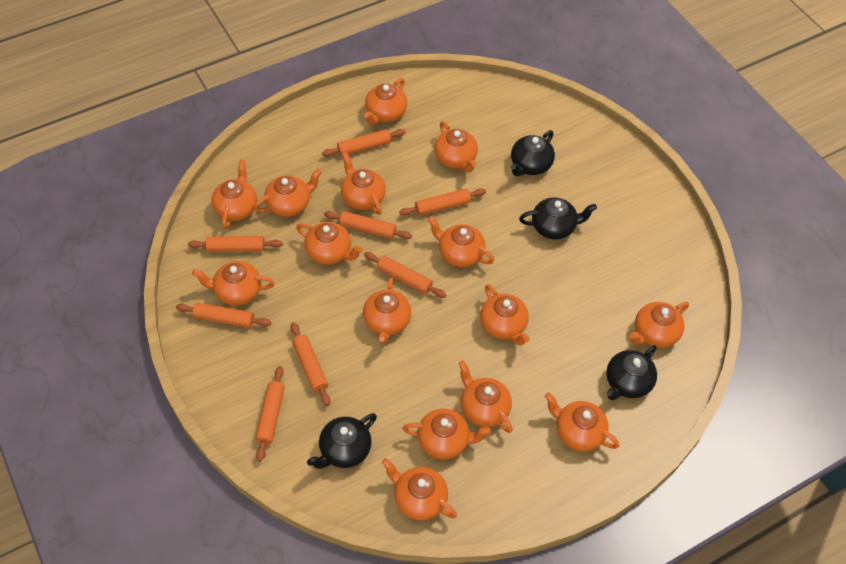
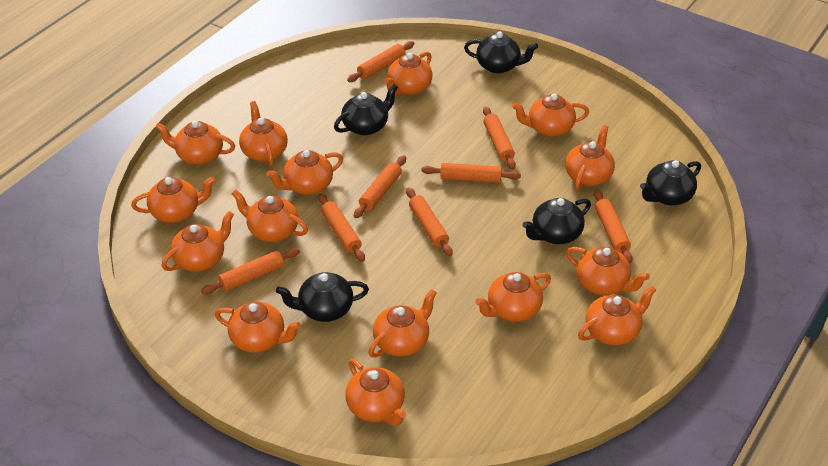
black teapot: [307,413,377,469] [511,130,555,176] [519,197,597,239] [606,345,657,400] = 4 -> [276,272,369,322] [334,84,398,135] [464,32,538,73] [522,198,591,244] [640,160,701,205] = 5

